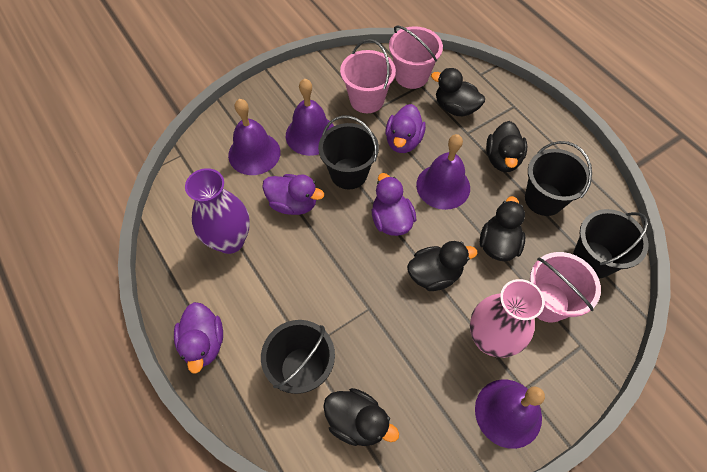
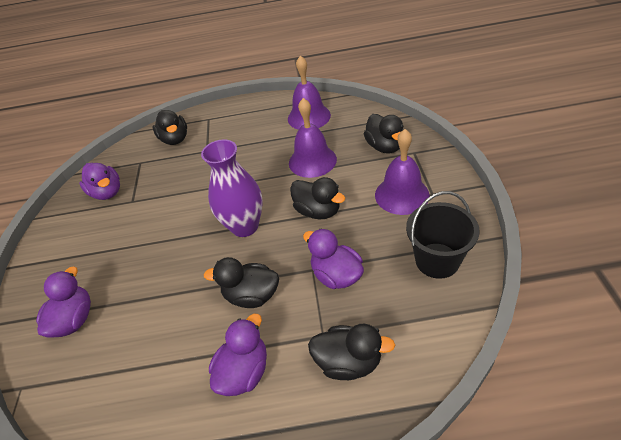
black bucket: [261,320,335,394] [318,115,379,189] [525,141,592,216] [573,209,648,278] = 4 -> [406,191,480,279] = 1
pink bucket: [340,39,396,113] [389,25,443,89] [530,252,601,322] = 3 -> none = 0
pink vase: [470,279,545,358] = 1 -> none = 0
purple bell: [228,99,281,175] [286,79,334,156] [416,134,470,210] [475,380,545,449] = 4 -> [288,56,331,130] [289,98,337,178] [375,129,430,215] = 3

